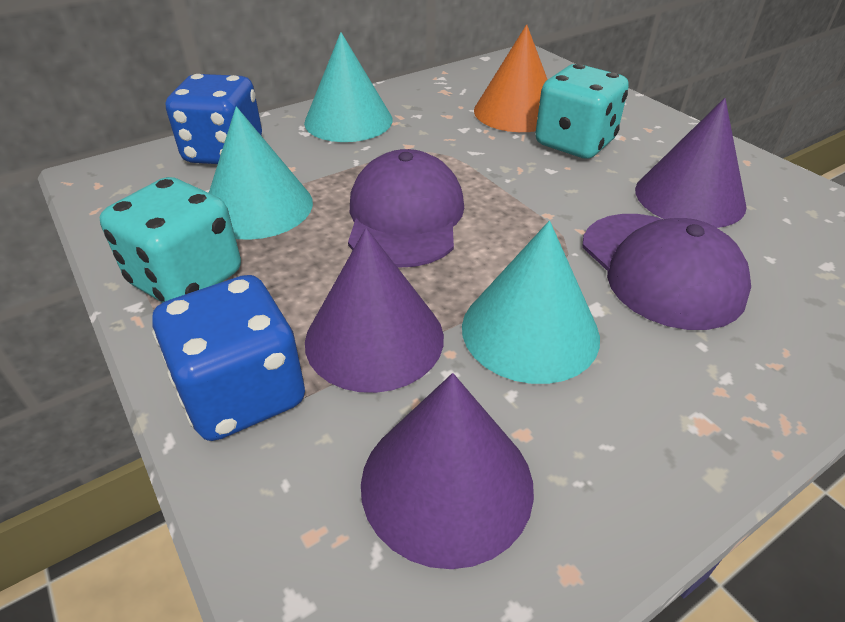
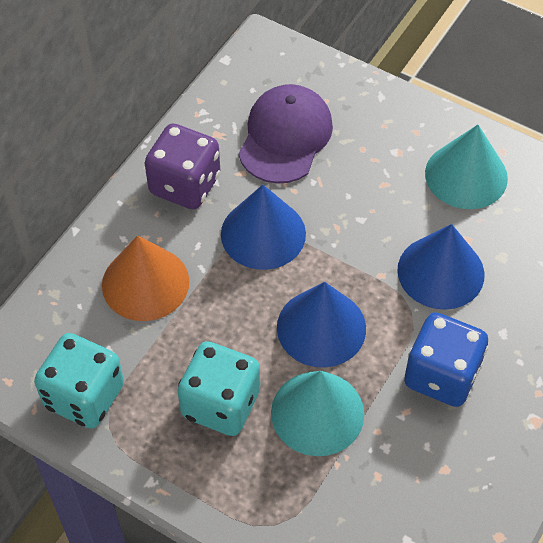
blue cone: none = 0 -> [221,185,306,270] [277,282,366,368] [397,224,484,310] = 3
blue dice: [152,275,305,441] [166,74,262,164] = 2 -> [404,312,488,407] = 1
purple cap: [348,149,464,268] [582,214,751,330] = 2 -> [239,84,333,184] = 1
purple cone: [305,228,444,393] [361,373,534,569] [635,98,747,228] = 3 -> none = 0
purple dice: none = 0 -> [145,123,220,209] = 1
turquoise cone: [209,107,313,240] [304,32,393,142] [462,221,600,384] = 3 -> [271,371,364,456] [425,125,508,209] = 2

